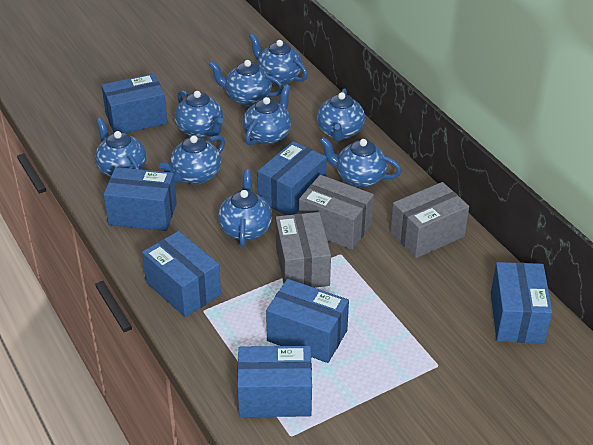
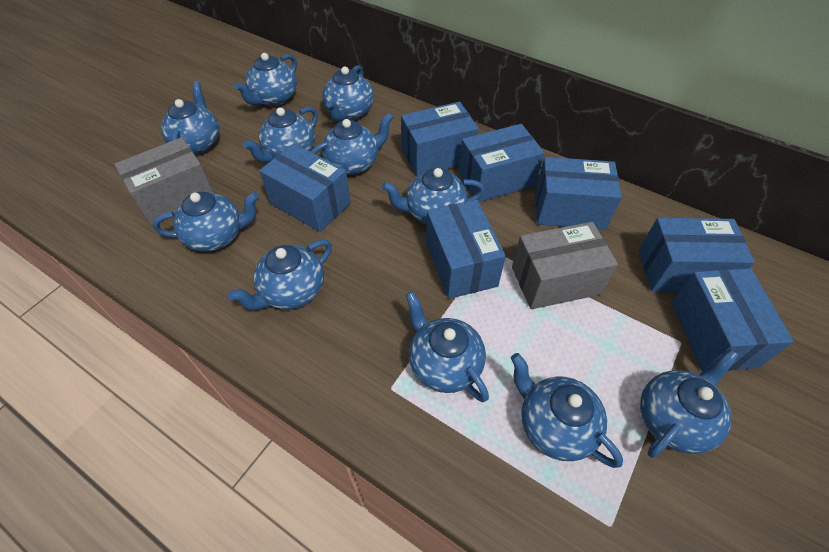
blue teapot: [95,118,146,177] [159,135,225,184] [175,90,223,138] [208,60,284,106] [218,169,272,247] [243,84,291,146] [249,33,308,85] [317,89,365,142] [320,137,401,188] = 9 -> [153,192,259,252] [161,81,220,155] [228,239,332,310] [234,53,297,106] [243,107,318,163] [311,113,393,175] [322,65,374,122] [382,168,485,224] [406,291,489,402] [511,353,623,468] [640,349,739,458] = 11
grey box: [276,212,331,288] [299,175,374,250] [390,182,469,258] = 3 -> [114,137,214,225] [512,222,618,309] = 2

